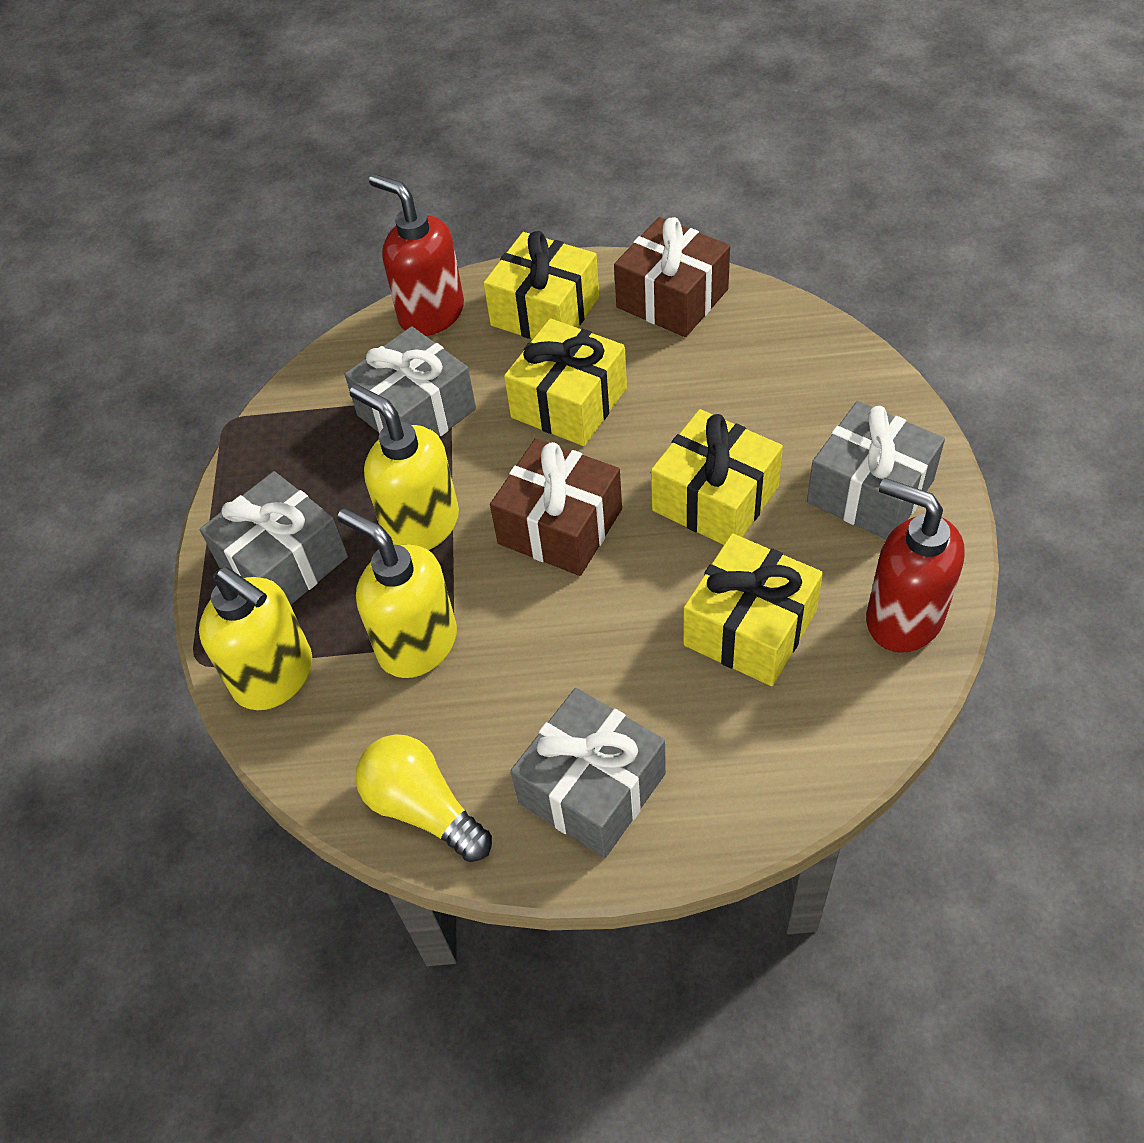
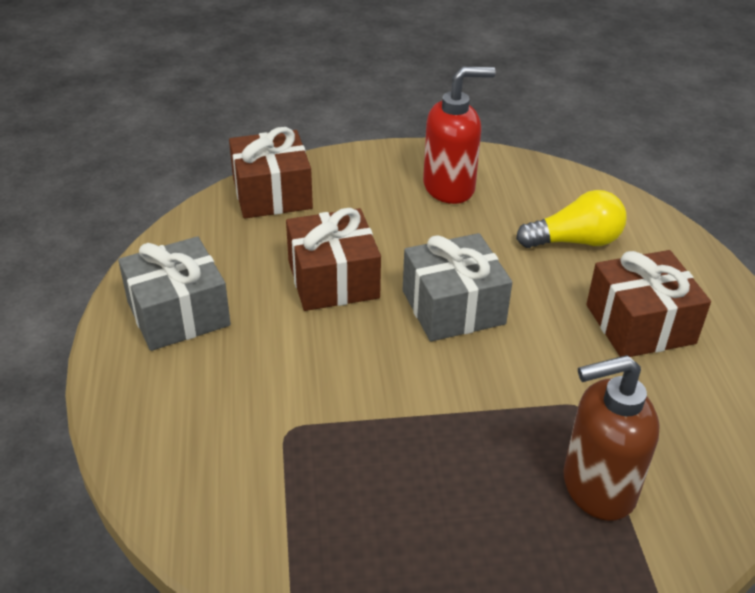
brown gift: [490,438,622,576] [614,217,730,337] = 2 -> [229,127,313,219] [286,208,381,311] [586,250,711,357] = 3
brown soap dispenser: none = 0 -> [563,355,660,521] = 1
grey gift: [200,471,348,605] [345,326,476,437] [511,688,666,858] [807,401,945,539] = 4 -> [118,236,231,351] [403,233,512,342] = 2
red soap dispenser: [369,174,464,336] [866,478,965,653] = 2 -> [423,66,496,204] = 1
yellow gift: [483,231,599,339] [504,318,627,446] [651,409,783,545] [683,533,823,686] = 4 -> none = 0
yellow soap dispenser: [199,567,312,710] [337,508,457,678] [349,384,459,550] = 3 -> none = 0

